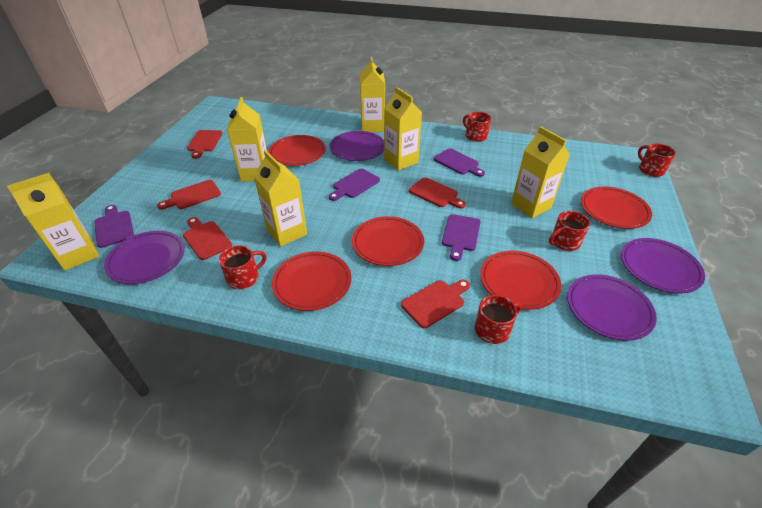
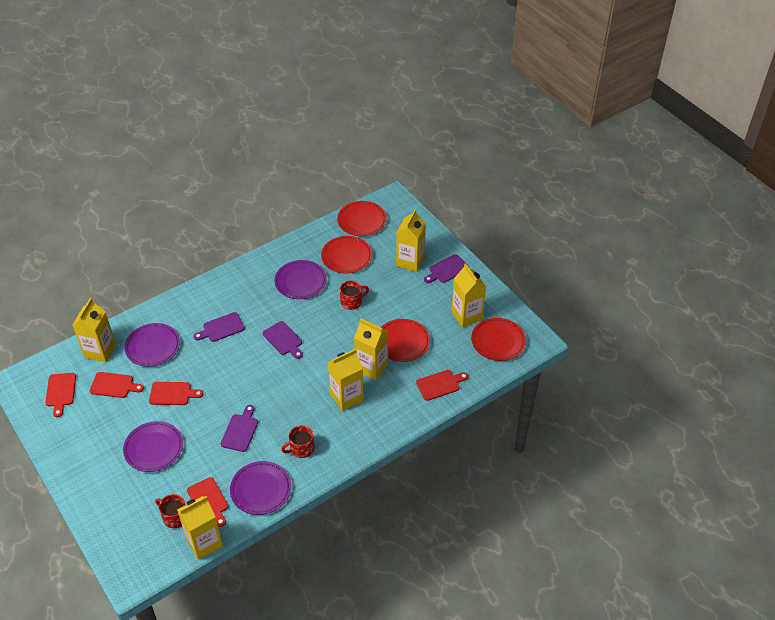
red mug: [219,245,267,289] [463,112,491,142] [475,295,521,344] [549,211,590,251] [638,144,676,177] = 5 -> [155,494,186,528] [281,425,315,458] [340,281,369,310] = 3
red plate: [268,135,326,166] [272,251,351,311] [352,216,424,266] [480,251,561,310] [581,186,652,229] = 5 -> [321,236,372,273] [337,201,387,236] [381,319,430,362] [471,318,526,361] = 4

